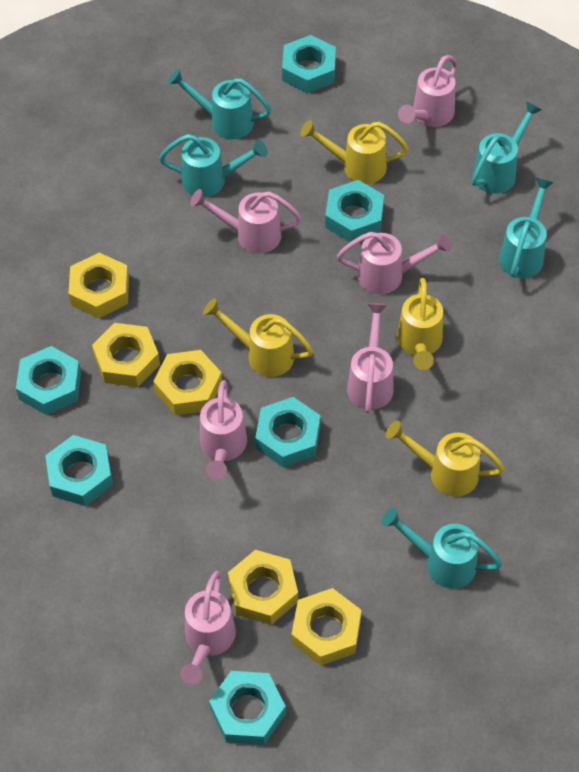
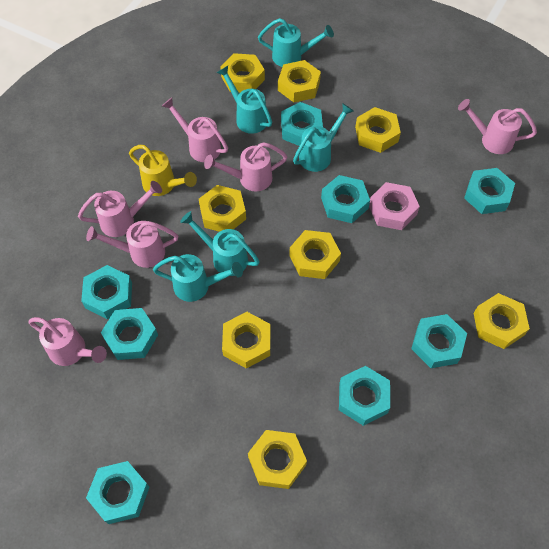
pink nut: none = 0 -> [369,182,420,230] = 1
turquoise nut: [16,346,81,415] [45,435,113,506] [209,671,286,745] [255,397,321,467] [282,35,336,93] [325,180,384,242] = 6 -> [81,265,132,319] [86,461,149,524] [101,308,158,360] [281,102,323,146] [321,175,370,223] [339,366,390,426] [411,314,467,368] [464,168,515,214] = 8
yellow nut: [68,253,129,318] [92,323,160,387] [153,350,222,415] [228,550,298,625] [291,588,361,666] = 5 -> [199,185,246,232] [220,53,265,93] [222,312,270,369] [248,430,307,489] [278,60,321,102] [289,230,341,279] [355,107,401,153] [474,293,530,349] = 8
yellow watering can: [203,298,313,377] [300,120,409,184] [386,421,505,497] [397,278,443,370] = 4 -> [129,145,197,196] = 1

